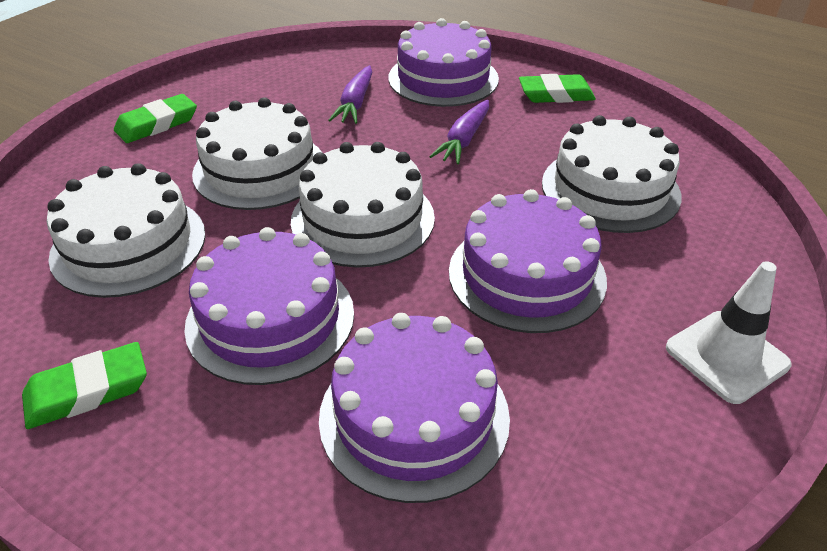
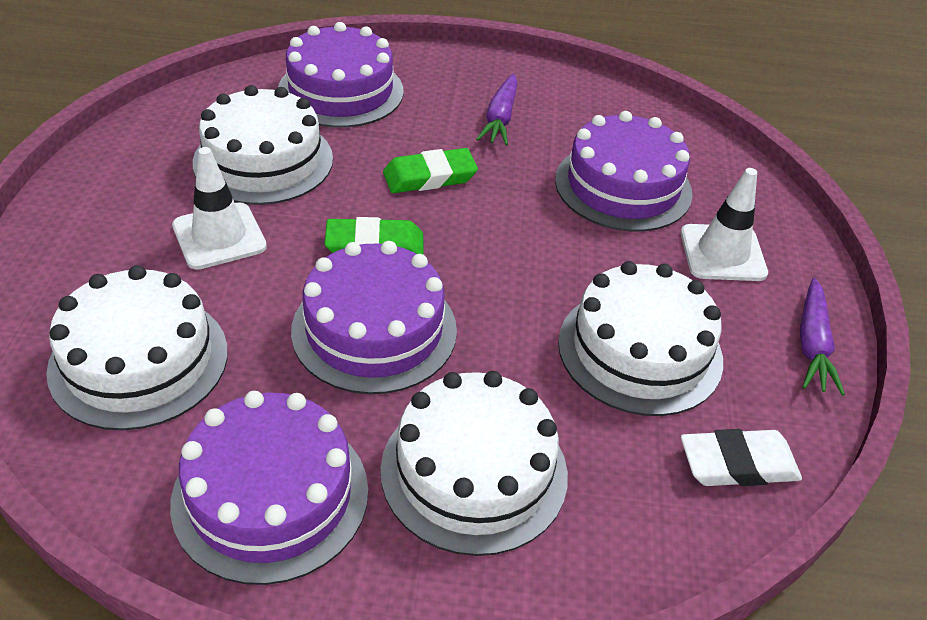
green eraser: [22,342,147,429] [114,94,197,143] [519,74,596,103] = 3 -> [324,217,424,255] [383,148,478,193] = 2
white eraser: none = 0 -> [681,429,802,486] = 1
white traffic cone: [666,261,792,404] = 1 -> [172,147,267,270] [681,168,768,281] = 2

